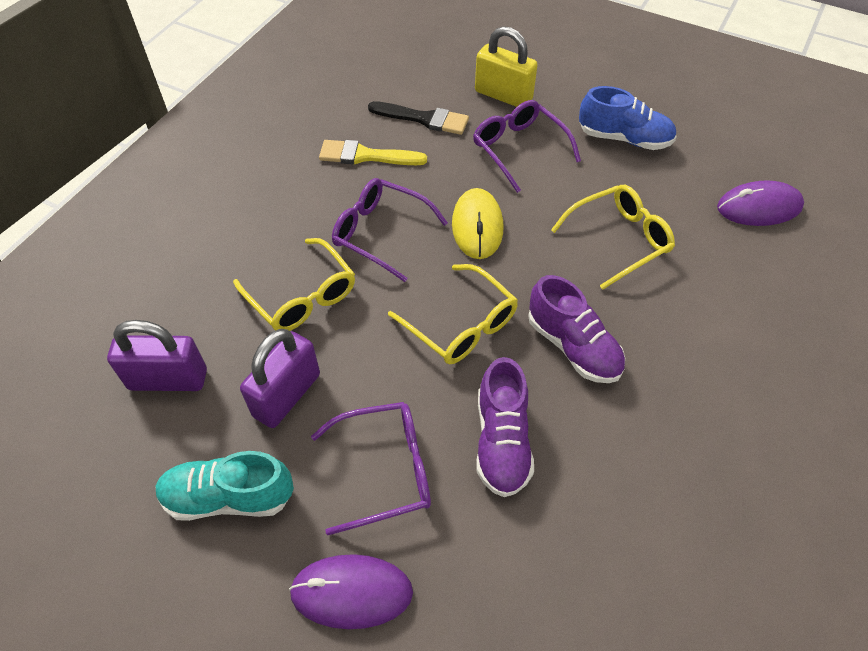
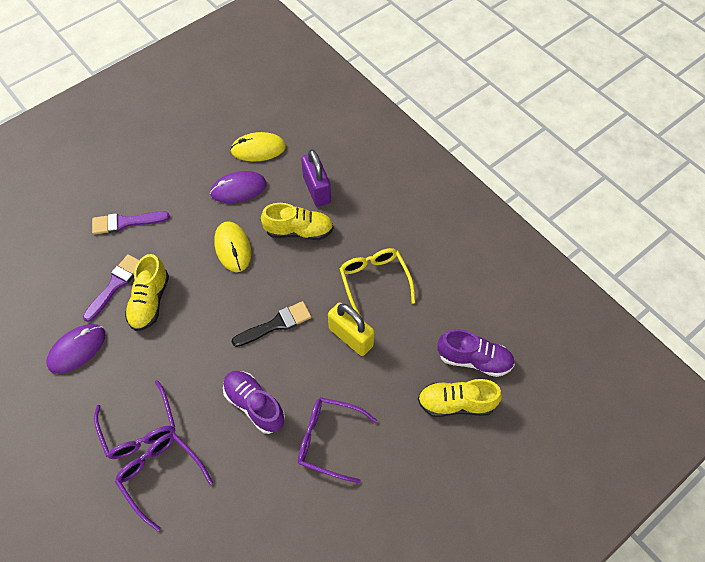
blue shoe: [579,86,677,150] = 1 -> none = 0
purple brush: none = 0 -> [83,254,139,322] [92,211,170,234] = 2
purple padlock: [107,320,207,391] [240,329,320,428] = 2 -> [301,149,331,207] = 1
turquoise shoe: [156,451,294,521] = 1 -> none = 0
yellow brush: [319,140,427,165] = 1 -> none = 0
yellow glasses: [233,238,355,331] [388,264,518,365] [551,185,675,290] = 3 -> [340,248,415,316] = 1
yellow mouse: [452,188,503,259] = 1 -> [214,221,251,272] [230,132,286,162] = 2
yellow shoe: none = 0 -> [125,254,169,331] [261,203,334,240] [418,379,502,417] = 3

